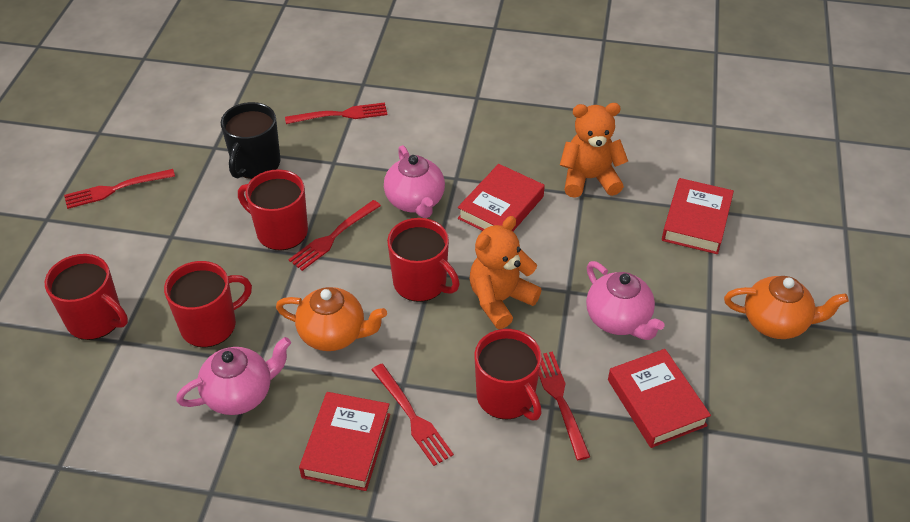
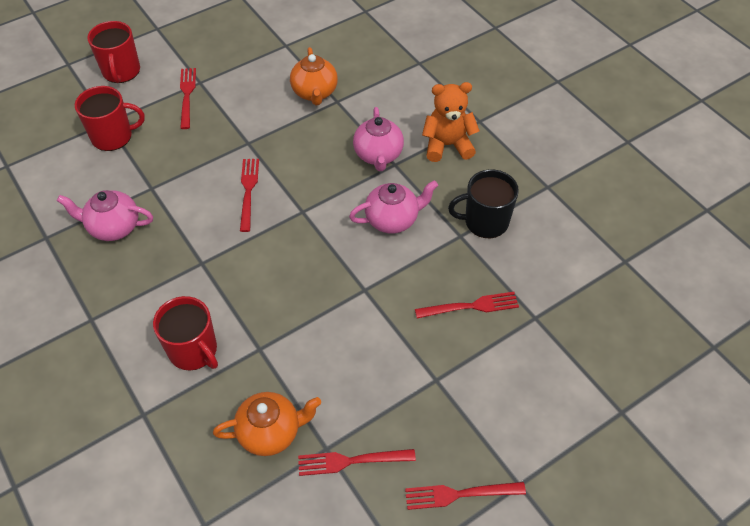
orange teddy bear: [470,216,541,329] [560,103,628,198] = 2 -> [422,82,480,162] = 1
red book: [299,392,390,491] [458,164,545,231] [608,349,711,448] [662,178,734,254] = 4 -> none = 0
red mug: [45,254,128,340] [164,261,252,348] [238,169,308,250] [387,218,460,302] [474,329,542,420] = 5 -> [75,86,145,151] [87,21,140,83] [153,296,218,371] = 3

